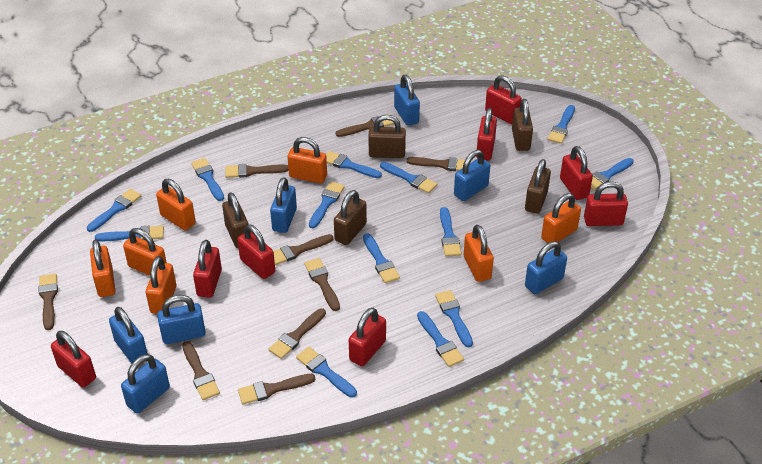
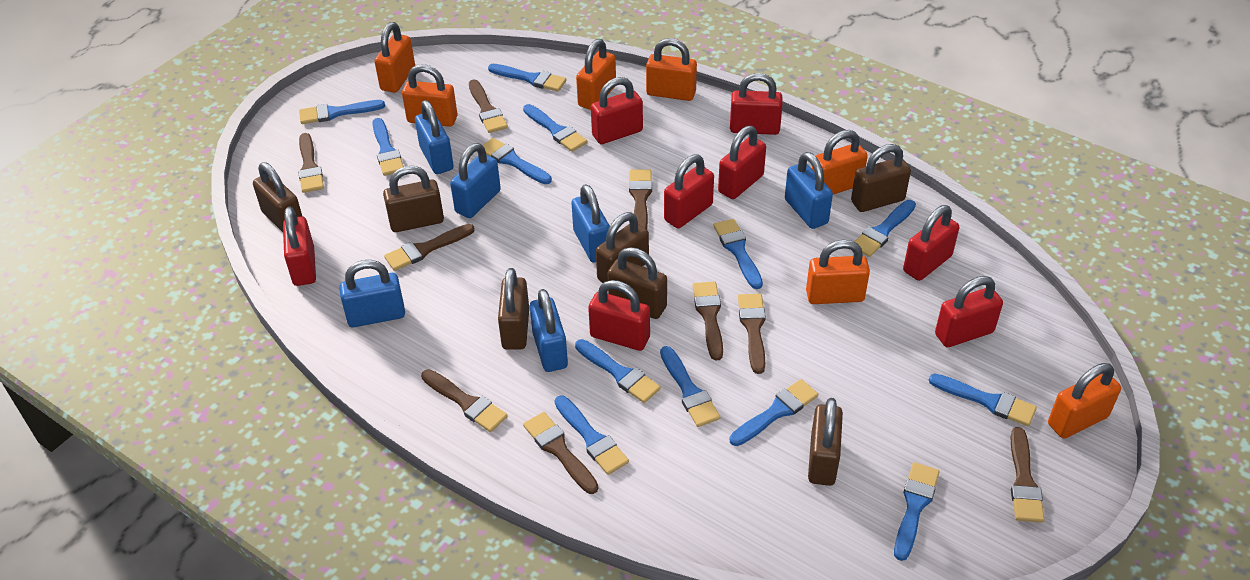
blue padlock: [109,307,148,364] [121,354,170,413] [157,295,206,344] [270,177,297,233] [394,75,420,126] [454,150,490,201] [525,241,567,294] = 7 -> [339,260,405,327] [415,100,454,174] [450,143,501,218] [530,289,568,372] [571,184,610,263] [785,152,833,229] = 6
brown padlock: [222,192,249,248] [334,190,367,245] [369,115,406,158] [512,99,533,151] [525,159,551,214] = 5 -> [253,162,303,232] [383,166,444,232] [498,268,529,350] [596,212,649,283] [608,247,667,319] [808,398,843,486] [851,144,911,212] = 7

